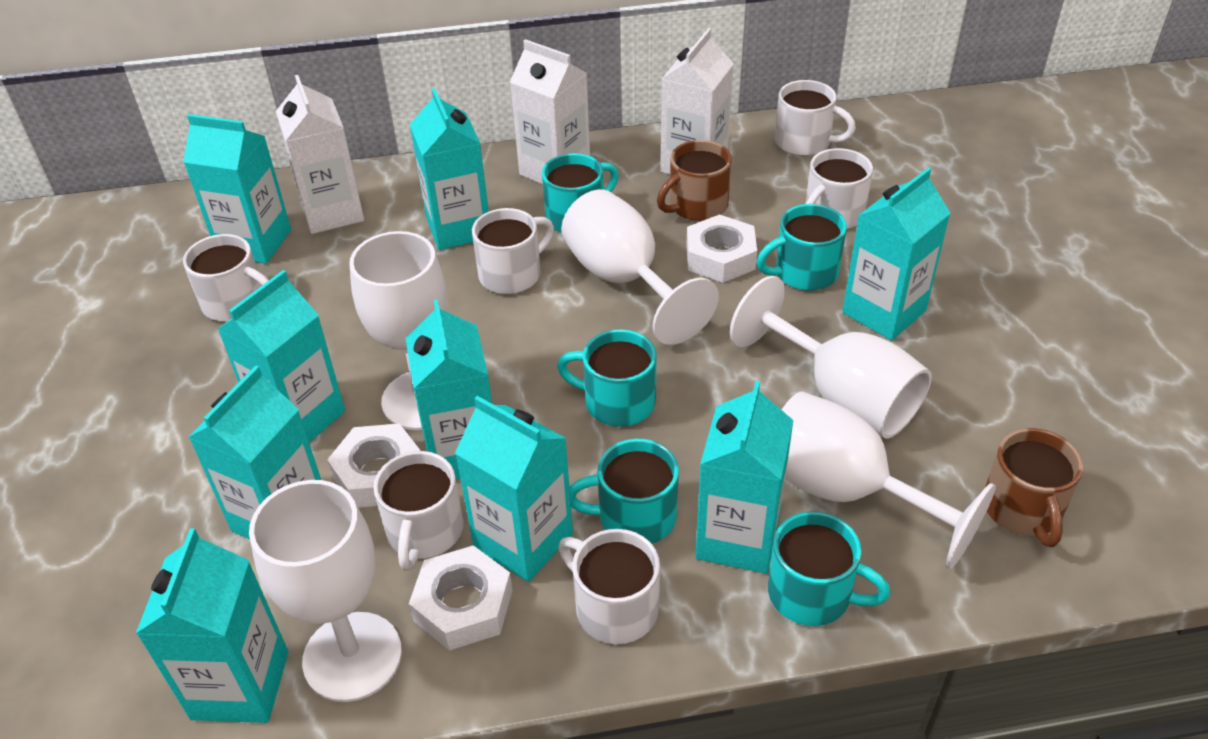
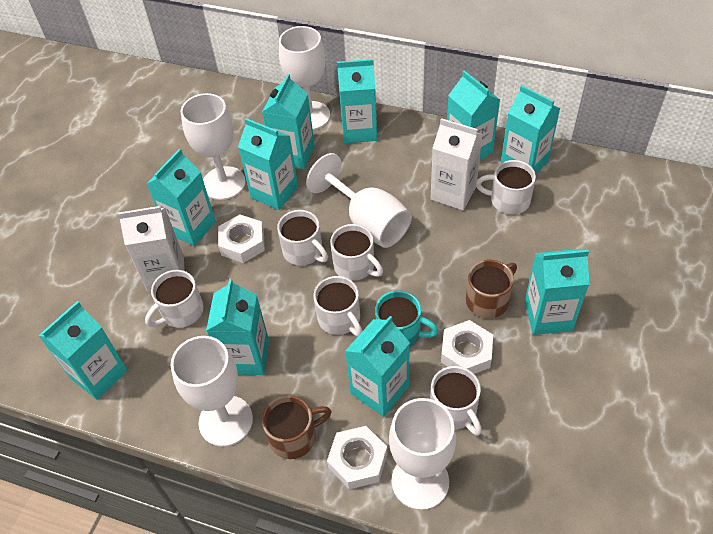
turquoise carton: [136,528,288,723] [183,114,291,264] [189,365,321,539] [218,270,345,443] [406,299,492,479] [410,88,489,250] [455,396,573,582] [695,381,794,574] [842,168,950,340] = 9 -> [39,301,127,400] [147,149,216,246] [206,279,269,375] [238,118,298,210] [262,74,315,169] [337,59,377,143] [345,316,410,417] [447,70,500,160] [501,85,560,174] [525,249,589,335] = 10
turquoise mug: [542,153,619,233] [557,329,657,427] [569,439,679,544] [757,204,847,291] [768,511,890,626] = 5 -> [375,290,438,347] = 1
white carton: [276,75,364,234] [510,39,590,184] [661,28,734,174] = 3 -> [118,206,185,292] [431,118,483,210] = 2

